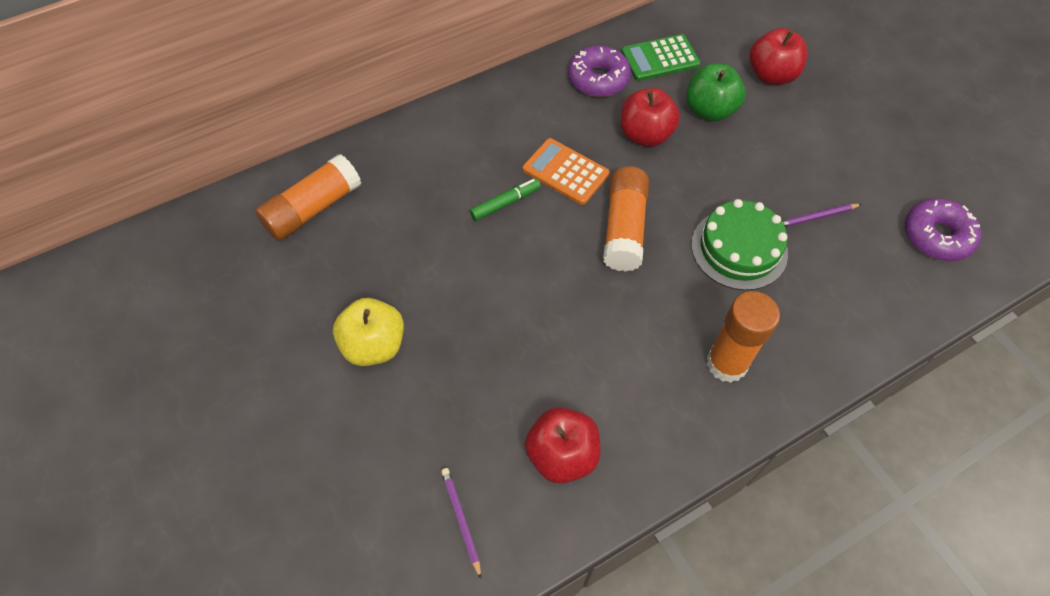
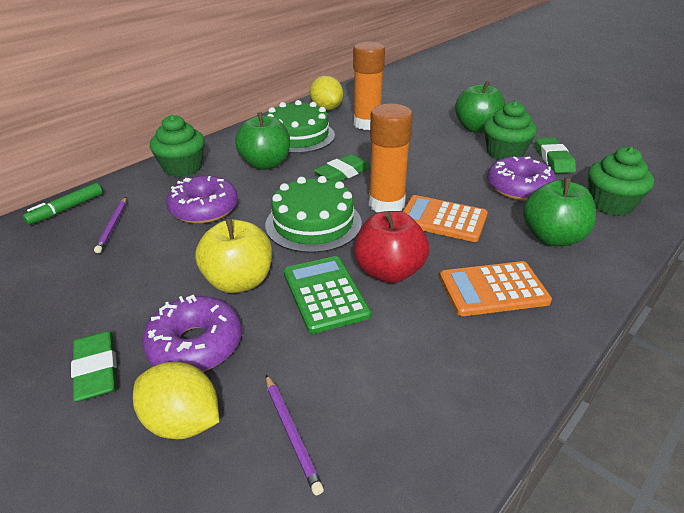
green apple: [686,64,746,122] = 1 -> [235,112,290,170] [455,81,505,133] [523,178,596,246] = 3
green cake: [691,199,788,290] = 1 -> [265,176,362,253] [266,100,335,153] = 2
green cupcake: none = 0 -> [150,115,205,177] [484,101,537,160] [588,147,654,216] = 3
green eraser: none = 0 -> [71,331,117,401] [314,154,371,182] [535,137,576,173] = 3
orange calculator: [523,138,610,205] = 1 -> [402,195,488,242] [440,261,552,316] = 2
orange glue stick: [255,154,361,241] [603,166,649,272] [706,291,780,383] = 3 -> [353,42,385,130] [369,104,413,212] = 2
purple donut: [568,46,631,97] [905,198,982,261] = 2 -> [142,295,242,372] [166,176,238,224] [487,156,556,201] = 3
red apple: [525,407,601,484] [621,88,680,147] [749,28,807,85] = 3 -> [354,211,429,283] = 1
yellow lemon: none = 0 -> [133,362,219,439] [310,76,343,110] = 2

